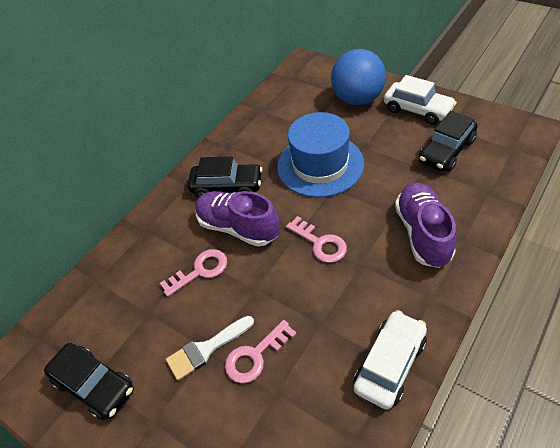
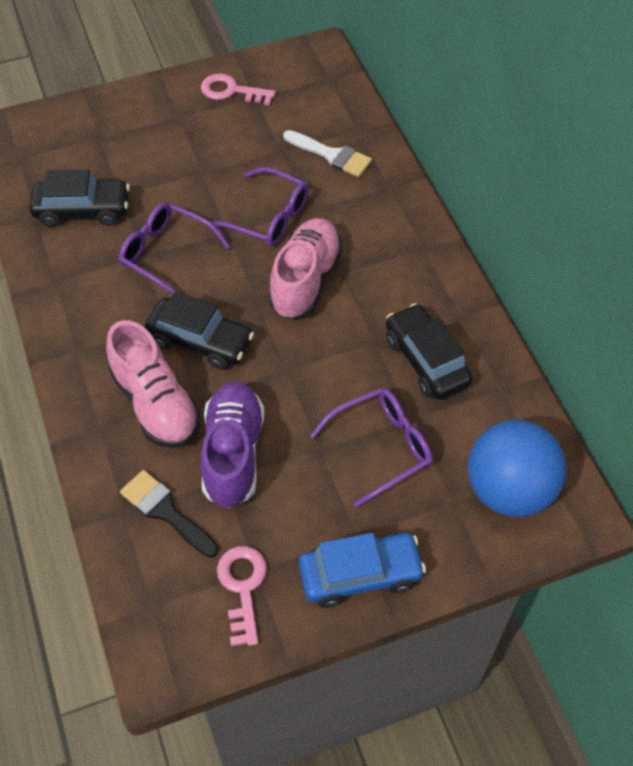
black brush: none = 0 -> [120,470,219,558] = 1
blue car: none = 0 -> [299,532,426,608] = 1
blue hat: [277,112,364,198] = 1 -> none = 0
pink key: [160,249,227,297] [225,320,297,383] [286,216,347,263] = 3 -> [201,73,276,106] [217,546,267,646] = 2
pink shoe: none = 0 -> [106,320,200,448] [268,218,342,319] = 2
purple glasses: none = 0 -> [119,202,230,294] [209,167,309,246] [310,388,432,508] = 3
purple shoe: [195,191,280,247] [395,183,457,268] = 2 -> [200,382,264,508] = 1
white car: [354,310,427,410] [384,75,457,125] = 2 -> none = 0

